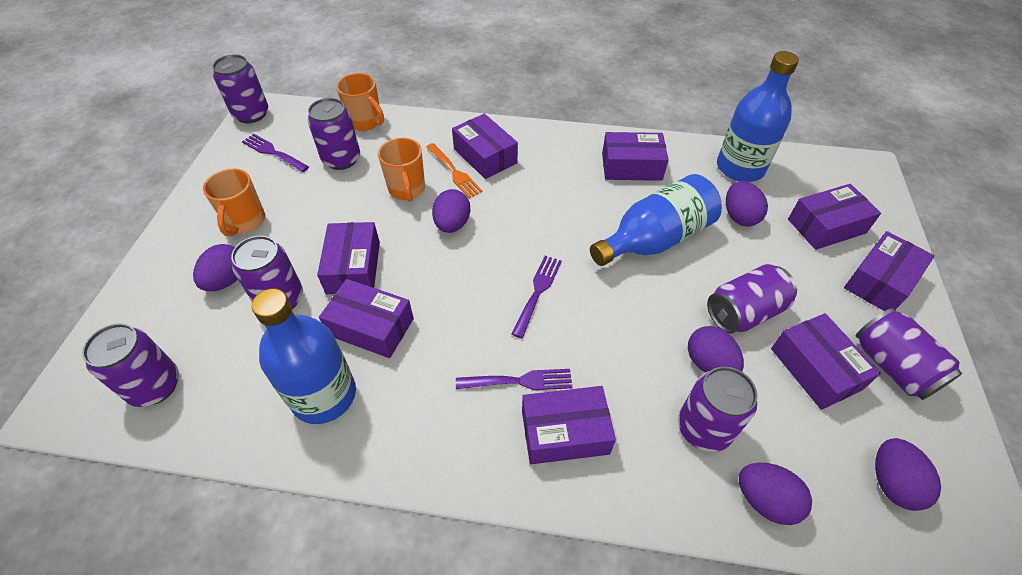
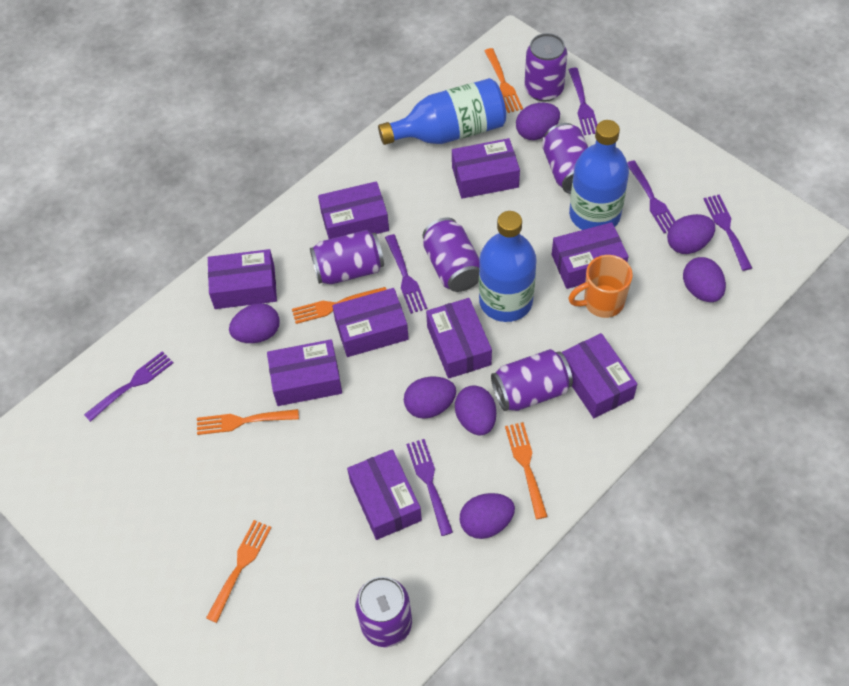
orange fork: [426,143,483,198] = 1 -> [197,409,299,435] [206,520,272,623] [292,287,387,324] [485,48,523,113] [505,422,548,519] = 5
orange mug: [203,169,265,237] [336,73,384,131] [378,138,425,202] = 3 -> [568,255,633,318] = 1
purple box: [317,222,380,294] [319,279,414,358] [452,114,518,179] [522,386,616,464] [602,132,669,181] [771,313,881,410] [788,184,881,250] [844,231,935,311] = 8 -> [208,249,277,309] [267,339,342,406] [318,181,389,239] [332,288,409,357] [347,449,422,540] [426,298,492,379] [452,138,520,199] [552,222,628,289] [561,333,637,418] = 9
purple can: [82,323,179,407] [212,54,268,123] [231,236,303,309] [307,98,360,170] [678,366,758,452] [707,264,797,333] [856,308,962,400] = 7 -> [310,230,384,285] [355,577,412,647] [423,217,480,292] [491,349,573,411] [524,33,567,102] [542,123,588,194] = 6
purple egg: [193,244,238,291] [432,189,470,233] [688,326,744,373] [726,181,768,227] [739,463,812,525] [875,438,941,511] = 6 -> [229,303,280,343] [404,377,456,419] [455,386,496,436] [460,493,515,539] [516,103,560,140] [667,214,715,254] [683,257,726,302] = 7
purple fork: [242,134,309,172] [456,369,572,390] [512,256,562,338] = 3 -> [84,351,173,422] [385,234,427,314] [406,439,453,536] [568,68,597,135] [627,160,675,233] [704,194,752,271] = 6

